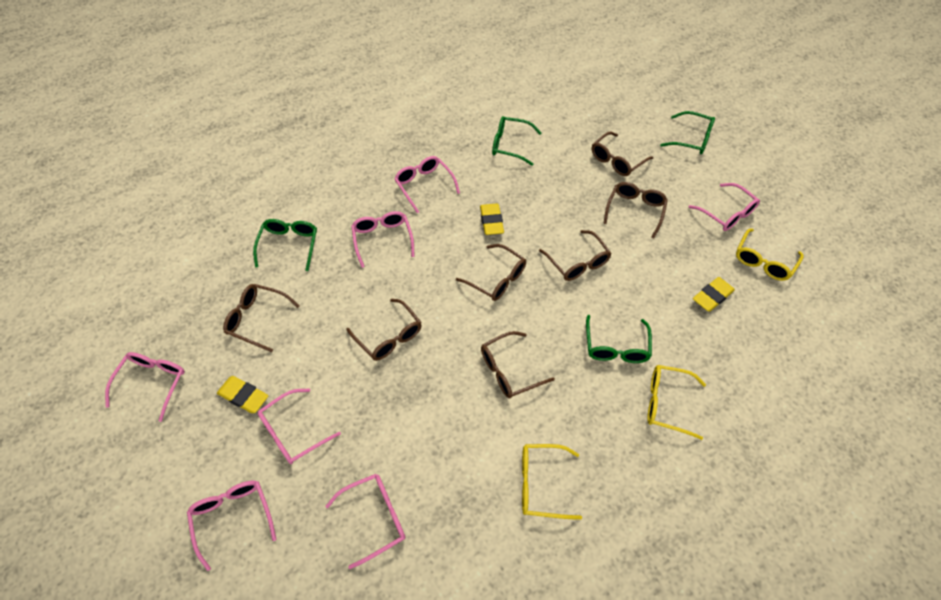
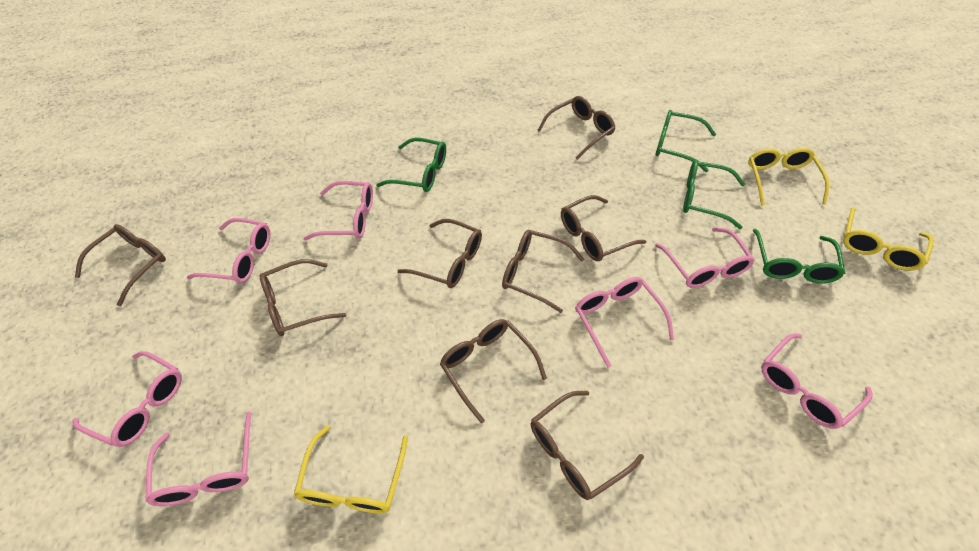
brown glasses: [223,284,299,352] [346,299,422,361] [456,244,526,301] [481,331,555,398] [539,230,612,281] [592,132,653,176] [603,182,668,239] = 7 -> [75,224,166,306] [260,259,346,336] [398,219,482,288] [440,319,547,423] [502,230,584,313] [531,391,644,500] [537,96,615,160] [561,195,646,261] = 8
yellow eraser: [217,376,268,413] [480,203,504,235] [693,277,735,312] = 3 -> none = 0

